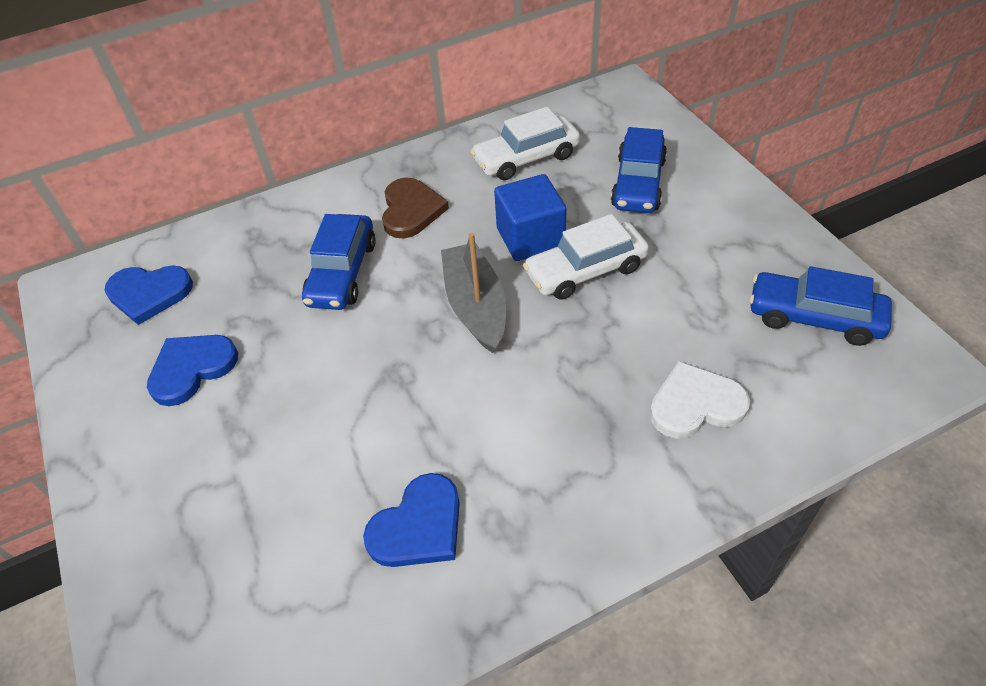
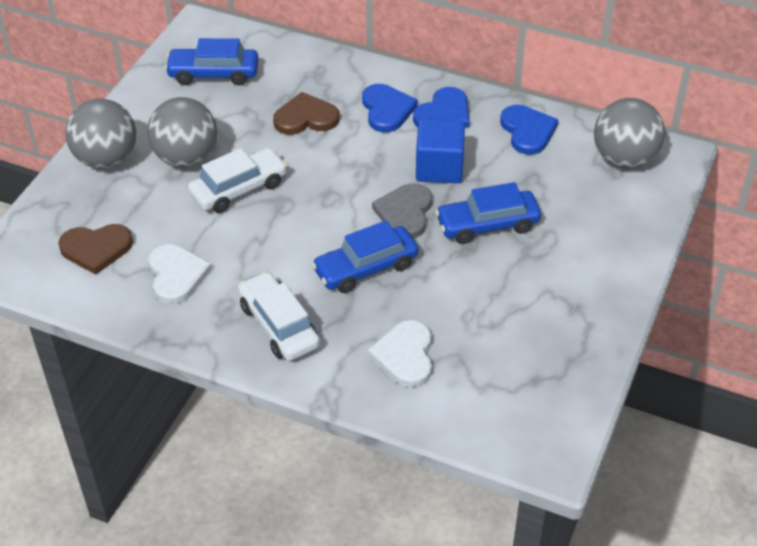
brown heart: [382,178,449,238] = 1 -> [58,224,133,275] [273,92,339,135] = 2
grey ball: none = 0 -> [65,99,136,169] [147,97,218,167] [594,98,665,168] = 3
grey boat: [441,233,506,353] = 1 -> none = 0
grey heart: none = 0 -> [372,183,432,238] = 1
white heart: [650,361,750,439] = 1 -> [149,244,212,304] [368,320,432,387] = 2

